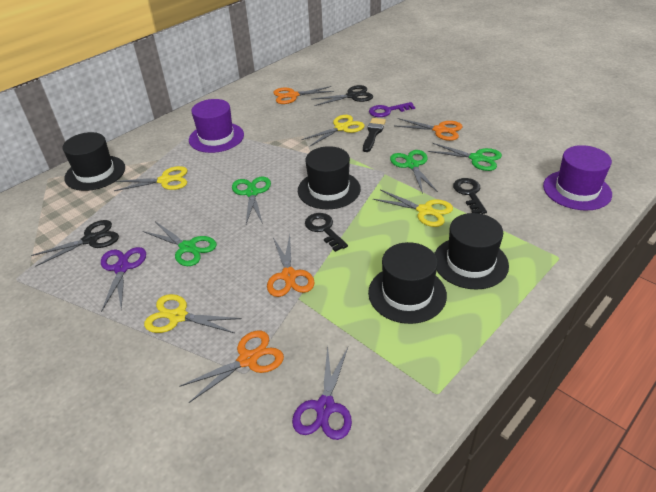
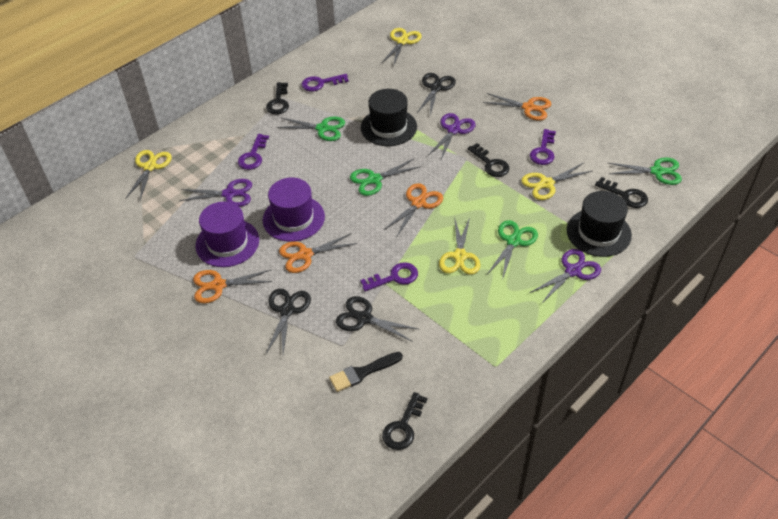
black hat: [63,132,125,191] [298,146,361,209] [368,242,447,324] [434,213,509,289] = 4 -> [361,89,417,146] [567,191,632,257] = 2
black key: [305,213,348,252] [453,178,487,214] = 2 -> [266,82,289,114] [382,392,428,450] [468,143,510,177] [595,177,648,208] = 4
black scissors: [31,220,119,267] [311,85,373,106] = 2 -> [266,289,311,354] [336,296,418,342] [417,73,456,115] = 3
purple key: [369,102,415,117] = 1 -> [238,134,269,170] [302,74,349,91] [360,262,418,291] [530,129,556,165] = 4
purple scissors: [101,247,146,312] [292,346,352,440] = 2 -> [179,179,252,207] [428,113,476,160] [530,249,601,303] = 3

